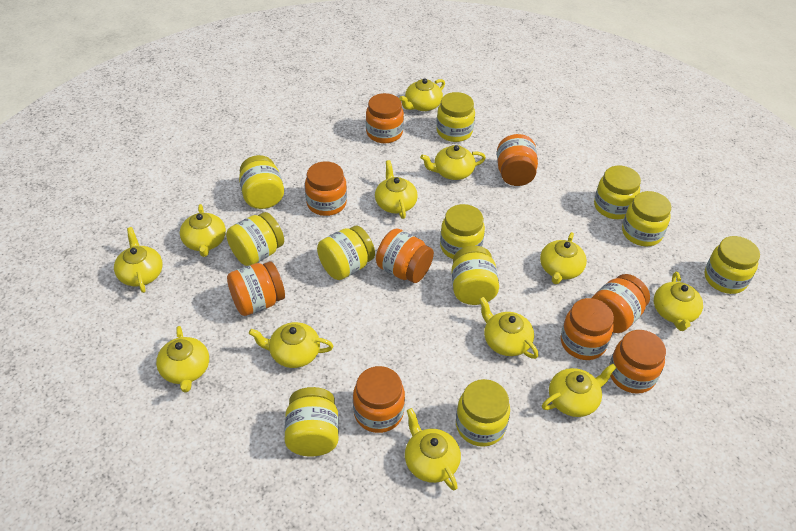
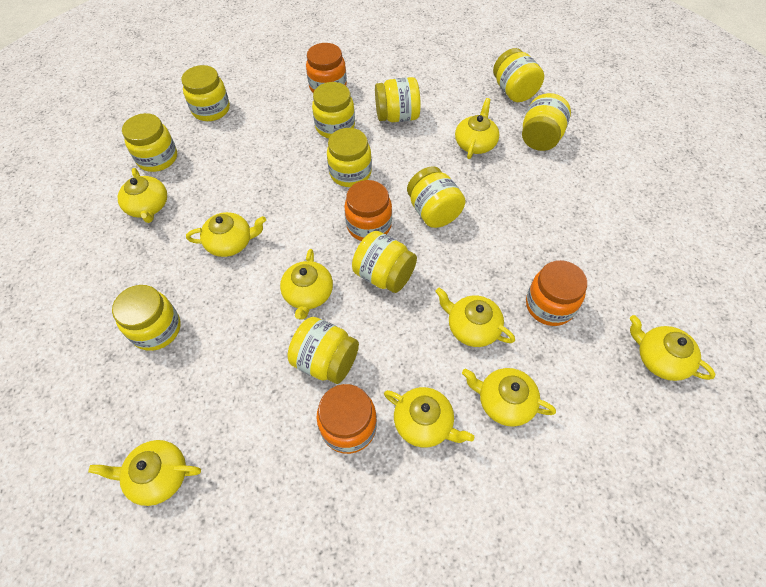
orange jar: [227,262,285,316] [305,161,347,216] [353,366,405,433] [366,93,404,143] [376,229,434,283] [497,134,538,186] [561,298,614,360] [592,274,650,333] [609,330,666,394] = 9 -> [306,43,347,93] [316,384,377,454] [344,180,392,241] [526,260,587,326] = 4
yellow teapot: [114,227,163,293] [156,326,209,392] [180,204,226,257] [249,322,333,368] [375,160,418,219] [399,78,445,111] [405,408,461,491] [420,145,486,180] [479,297,539,359] [540,232,587,284] [542,364,617,417] [654,272,703,331] = 12 -> [88,440,201,506] [118,168,167,223] [186,212,266,257] [280,249,333,320] [384,387,474,448] [435,288,515,347] [455,98,500,159] [462,368,556,427] [630,315,716,381] = 9

